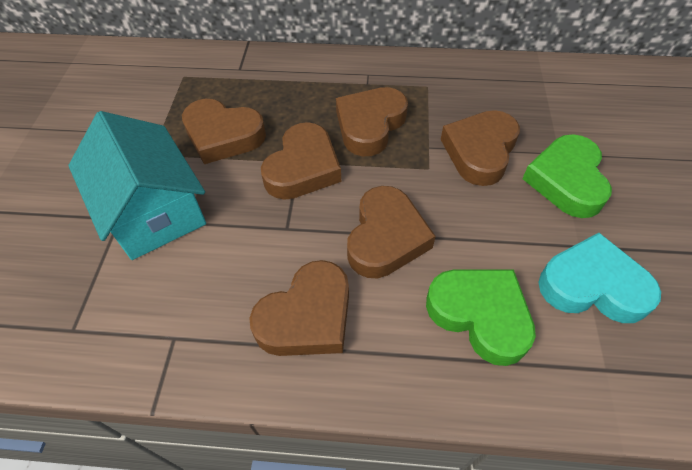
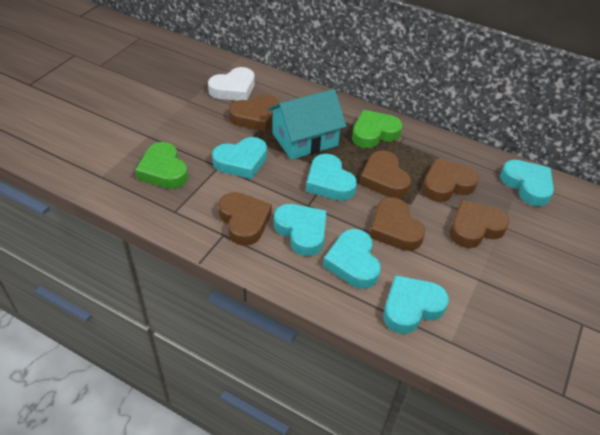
turquoise heart: [538,233,661,323] = 1 -> [212,137,267,179] [274,204,326,256] [306,154,357,201] [323,229,381,289] [383,275,449,334] [500,160,554,206] = 6
white heart: none = 0 -> [208,67,255,101] = 1

